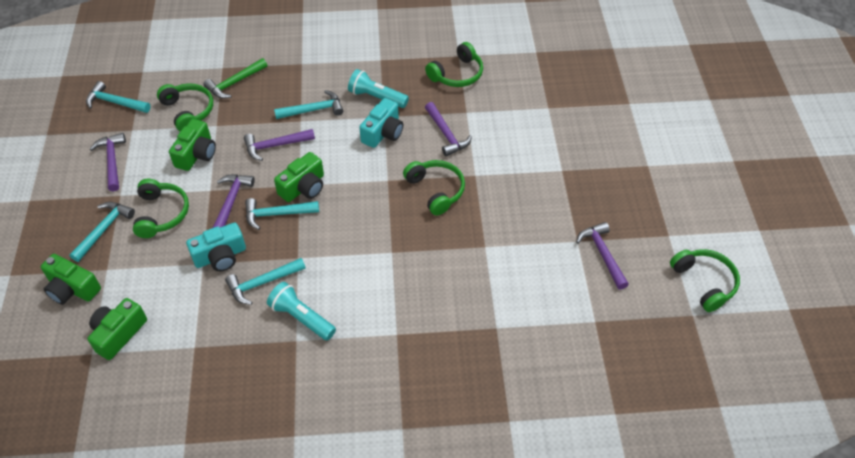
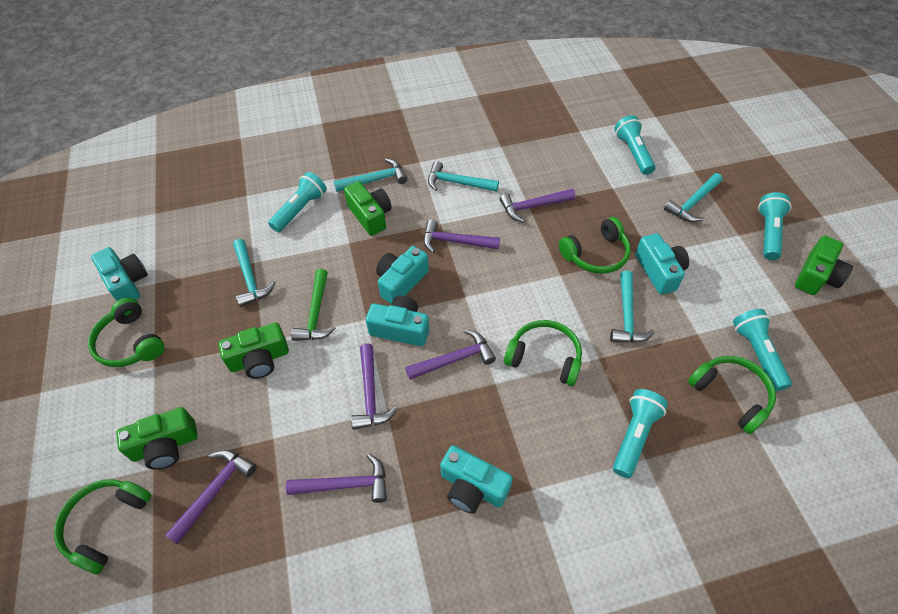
purple hammer: [90,133,126,192] [213,174,255,228] [244,129,315,161] [425,102,472,157] [576,222,629,290] = 5 -> [165,450,257,544] [286,453,387,503] [351,343,398,430] [405,329,496,380] [424,219,500,253] [500,189,575,223] = 6
turquoise camera: [186,222,246,271] [359,98,403,148] = 2 -> [91,247,148,301] [366,296,429,346] [376,246,429,304] [440,445,513,514] [635,233,689,295] = 5
turquoise flashlight: [267,282,336,340] [348,69,409,108] = 2 -> [268,172,327,232] [613,389,668,478] [614,115,656,175] [733,309,792,391] [758,192,792,260] = 5

